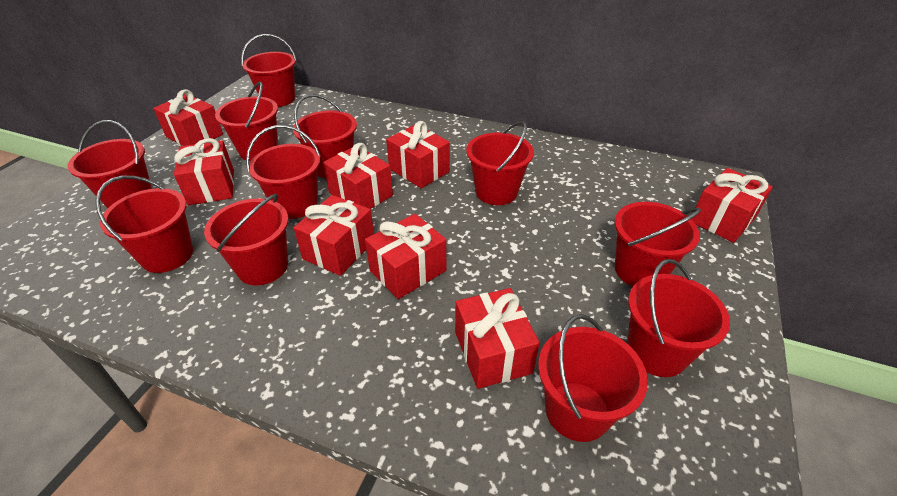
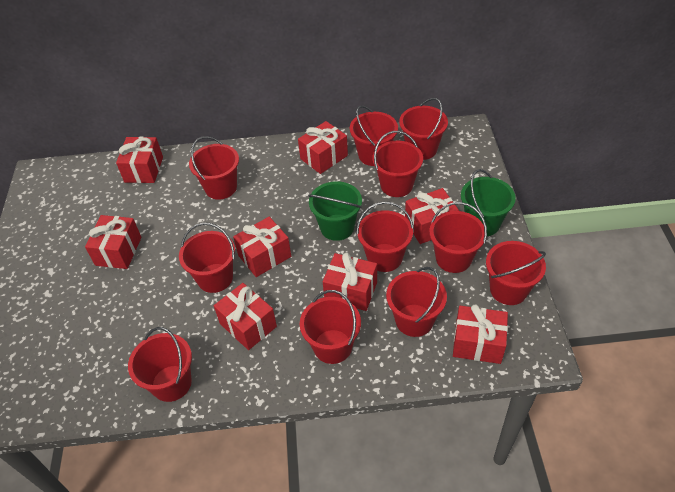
green bucket: none = 0 -> [308,181,362,241] [461,169,516,236] = 2

